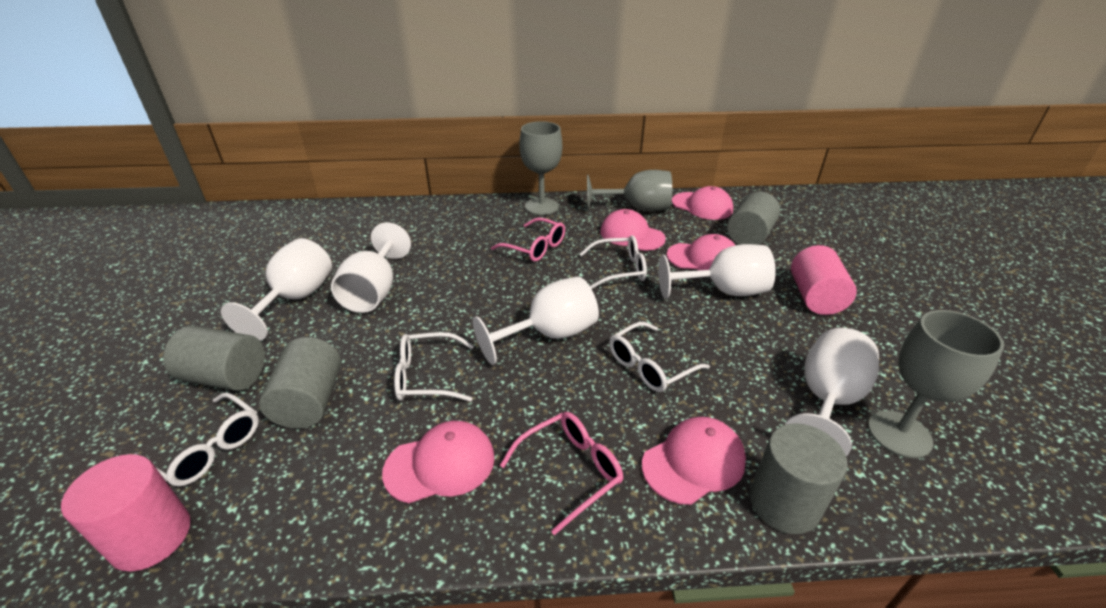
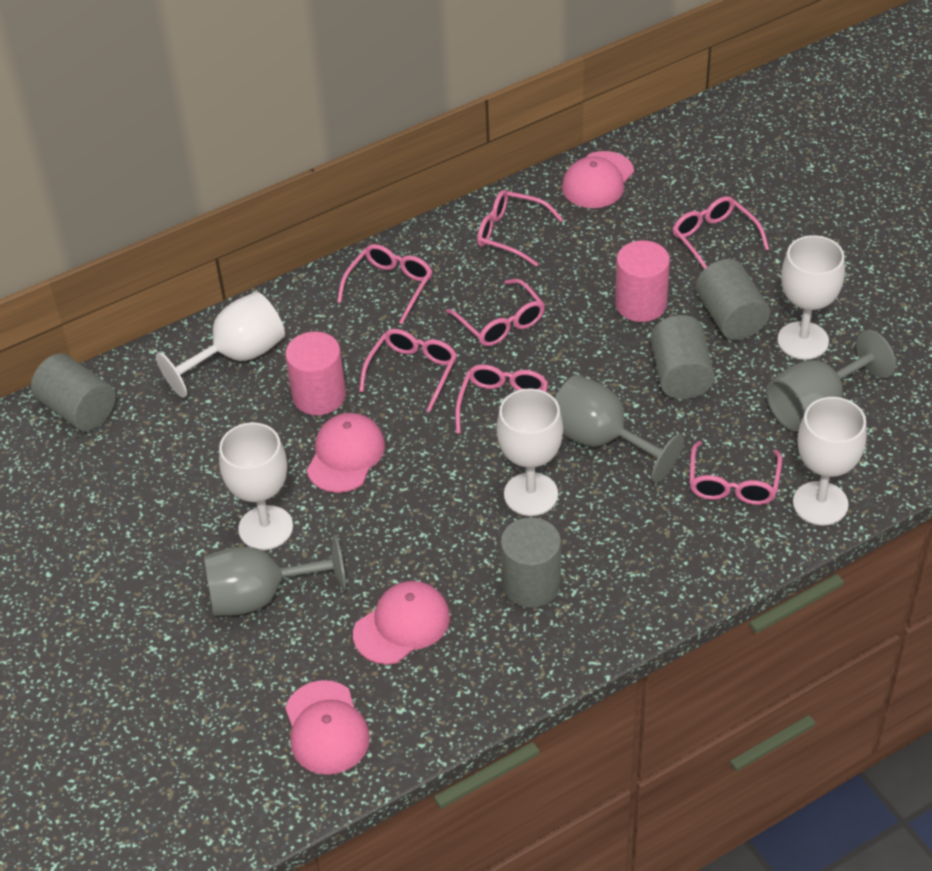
pink cap: [382,421,495,503] [600,209,666,251] [642,417,746,505] [667,234,735,270] [672,186,733,220] = 5 -> [285,680,370,774] [307,413,385,493] [353,581,450,665] [562,151,634,208] = 4
pink glasses: [491,218,565,262] [500,412,623,535] = 2 -> [337,244,433,324] [359,329,457,412] [446,279,545,346] [455,365,548,434] [477,190,563,267] [673,196,769,269] [689,441,782,505] = 7
white glasses: [134,392,259,486] [394,332,474,402] [580,235,647,289] [609,322,710,392] = 4 -> none = 0

